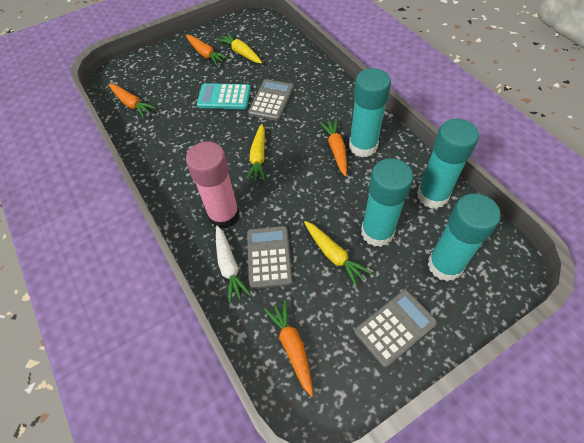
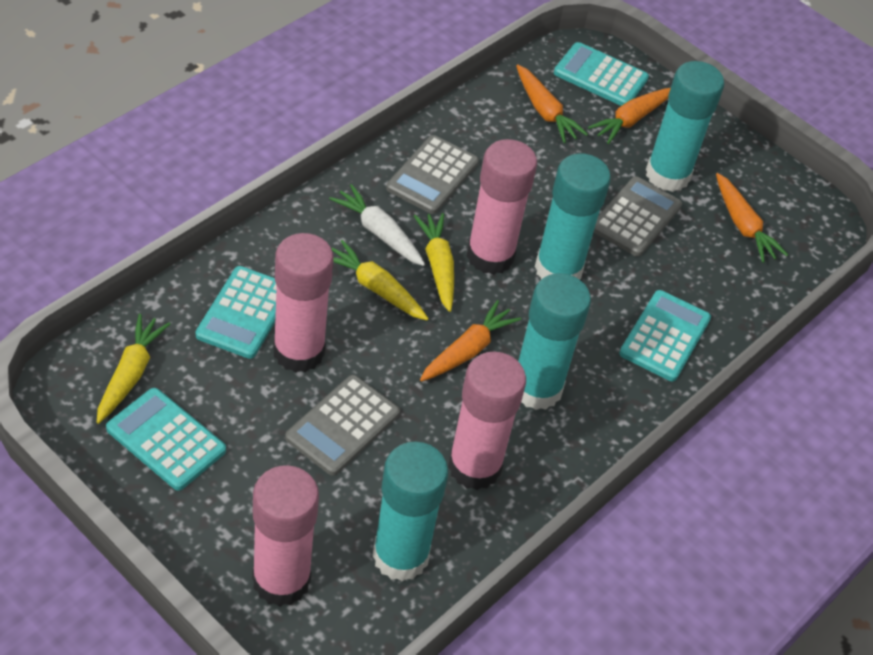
pink glue stick: [186,141,240,229] = 1 -> [252,465,319,607] [273,233,333,373] [448,352,526,490] [467,139,537,275] = 4
turquoise calculator: [197,83,251,109] = 1 -> [106,388,226,491] [196,266,277,359] [554,42,649,106] [619,290,711,381] = 4

